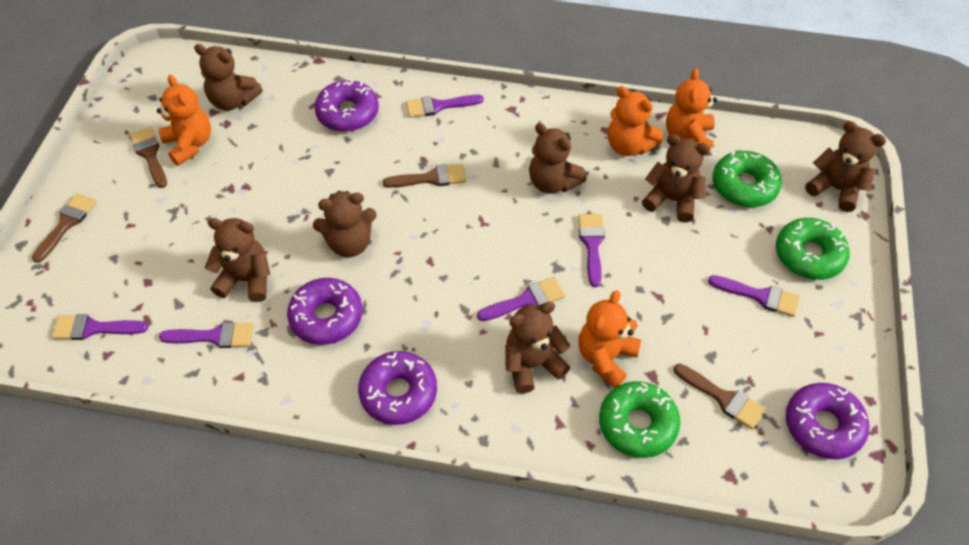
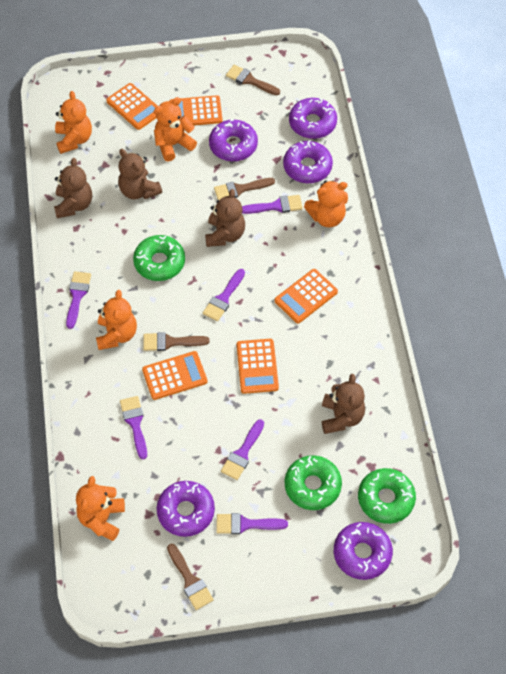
brown teddy bear: [194,44,263,111] [205,218,270,302] [313,191,377,257] [505,302,570,394] [529,123,587,193] [642,134,710,223] [805,121,886,212] = 7 -> [54,158,92,218] [118,149,162,200] [205,189,245,247] [322,374,365,434] = 4
orange calculator: none = 0 -> [106,83,157,130] [142,351,207,400] [169,95,223,125] [237,339,279,394] [275,269,338,323] = 5
orange teddy bear: [157,75,211,166] [578,290,641,388] [608,86,663,156] [666,68,717,156] = 4 -> [55,91,92,154] [76,476,125,541] [96,290,137,350] [154,97,197,162] [304,180,348,227] = 5
purple donut: [287,278,363,345] [314,79,379,132] [358,351,437,425] [786,383,869,459] = 4 -> [157,481,215,537] [209,119,258,162] [283,140,333,183] [289,98,337,139] [334,522,393,580] = 5

